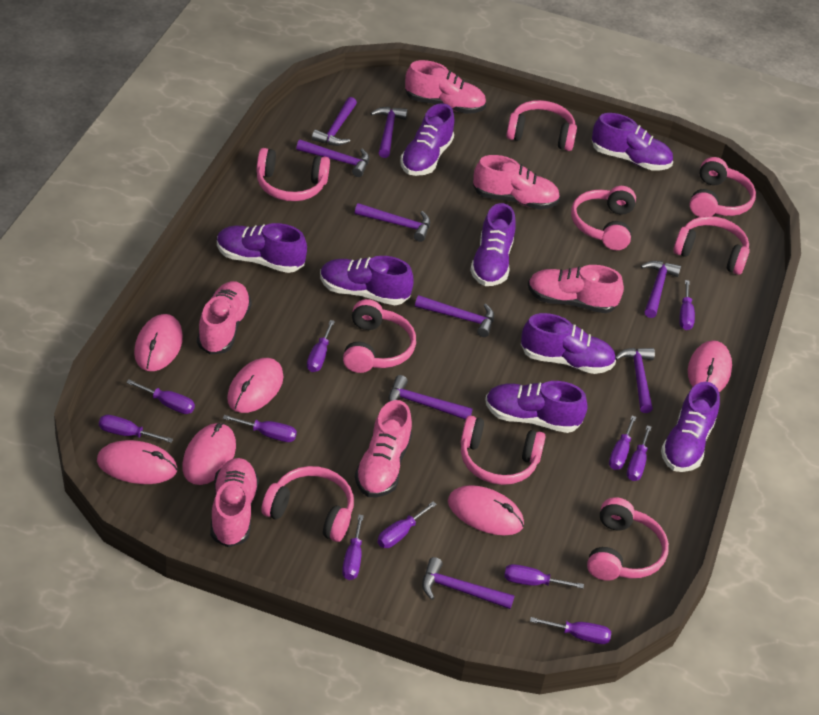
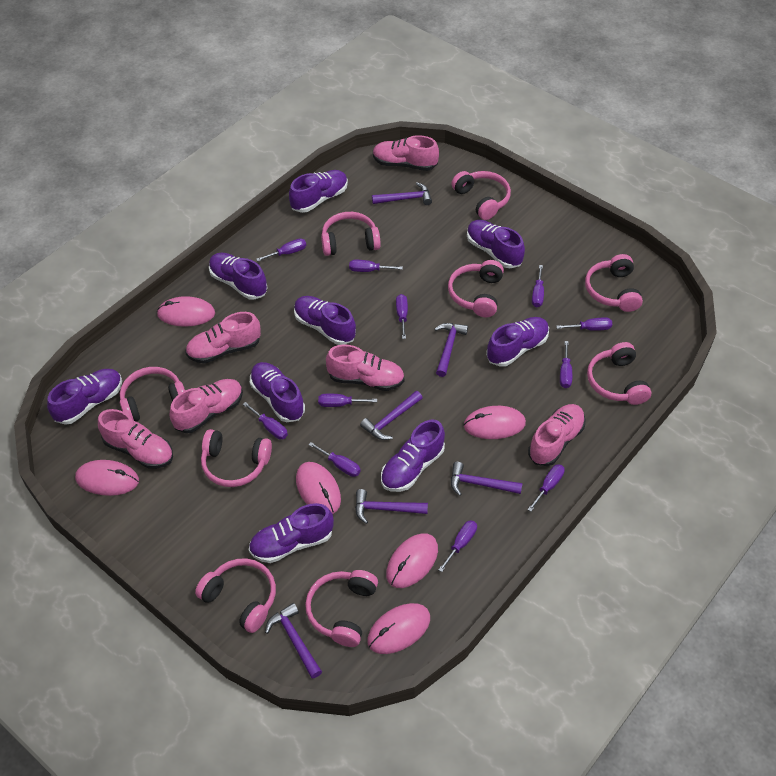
purple hammer: [296,139,369,177] [312,97,357,146] [355,203,430,242] [371,107,408,158] [389,375,473,420] [415,295,494,337] [422,557,515,609] [615,348,655,413] [641,261,681,318] = 9 -> [265,603,322,679] [355,489,428,524] [360,391,423,440] [372,182,432,205] [435,323,468,377] [451,462,522,496] = 6
purple shoe: [217,223,307,273] [320,256,414,305] [400,103,454,176] [470,203,516,286] [485,381,587,433] [521,313,616,374] [592,113,673,170] [661,382,720,472] = 8 -> [47,369,122,425] [209,253,267,300] [249,503,334,563] [250,362,305,422] [289,170,348,213] [294,296,356,345] [381,420,445,492] [467,220,525,268] [486,317,549,367] = 9

